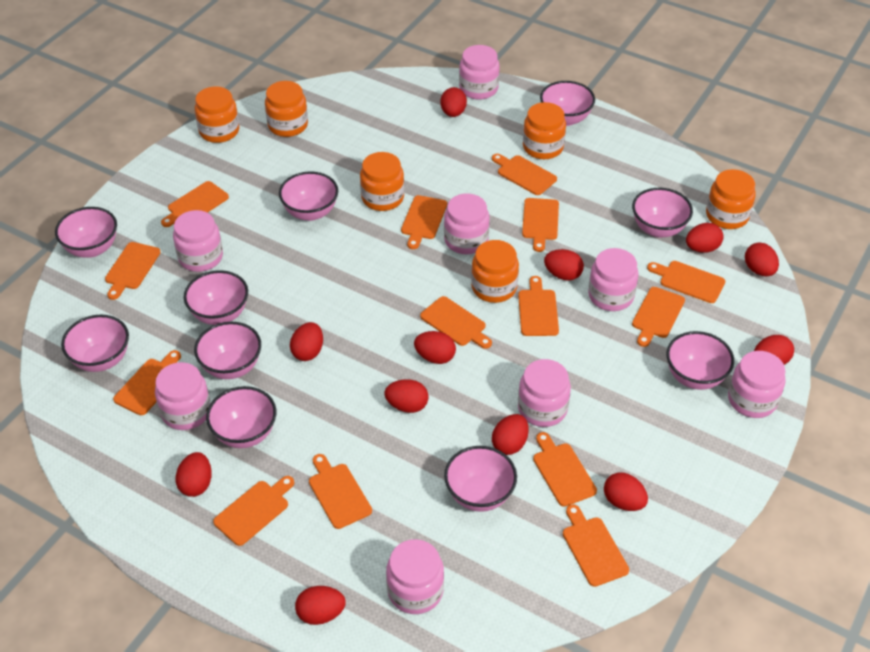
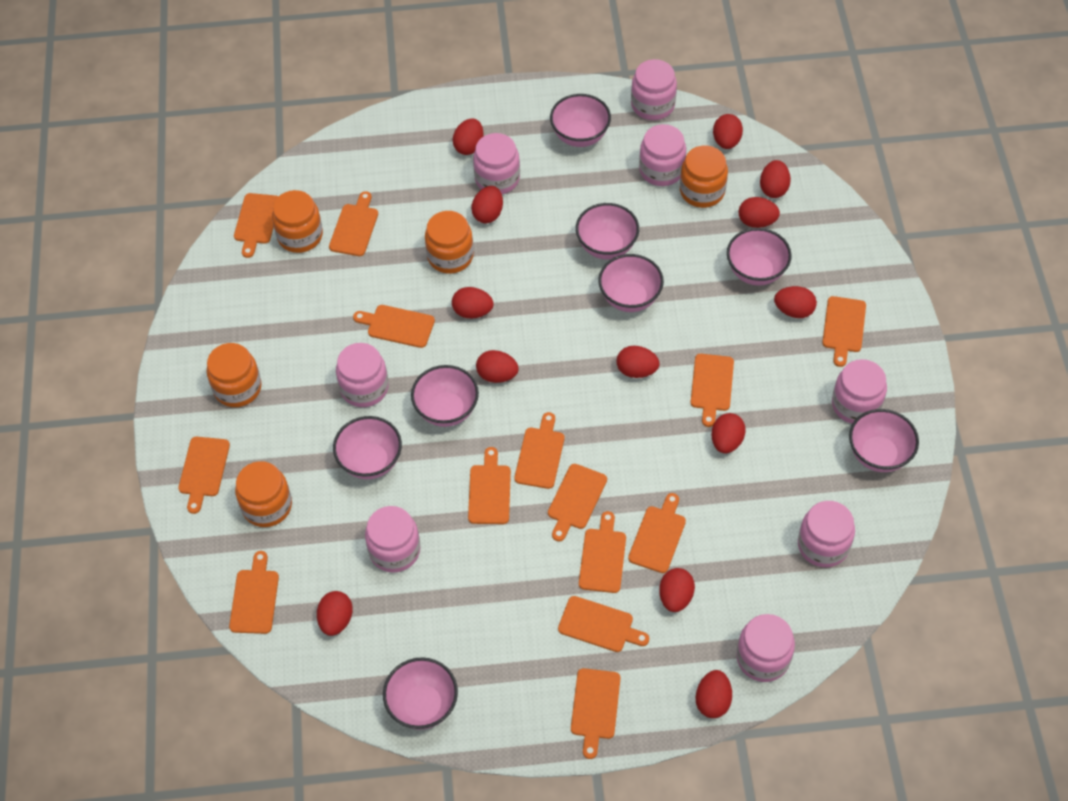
orange jar: [195,86,239,143] [265,81,308,137] [360,152,404,211] [471,240,519,303] [523,102,566,159] [706,169,756,229] = 6 -> [207,343,262,407] [235,461,292,527] [272,190,323,253] [425,211,474,274] [680,146,728,208] = 5
pink bowl: [55,207,117,258] [61,315,129,372] [184,270,248,325] [194,322,261,379] [206,386,276,448] [279,171,338,221] [444,446,517,512] [540,81,595,126] [632,188,693,237] [667,331,734,390] = 10 -> [333,416,402,479] [383,657,458,730] [411,365,479,427] [550,94,611,147] [576,203,639,259] [598,254,664,312] [727,228,792,286] [849,409,919,472] = 8
red egg: [176,452,212,497] [290,322,323,361] [295,586,346,625] [385,379,428,413] [414,331,456,364] [440,87,467,117] [492,414,529,455] [544,249,584,281] [604,473,648,511] [686,223,723,253] [745,242,779,276] [754,335,794,365] = 12 -> [317,591,353,636] [452,287,494,319] [453,118,483,155] [471,186,503,223] [476,350,519,383] [616,346,659,378] [659,568,695,612] [696,670,732,718] [711,413,746,453] [713,114,743,149] [739,197,780,228] [760,160,791,198] [774,286,817,318] = 13

